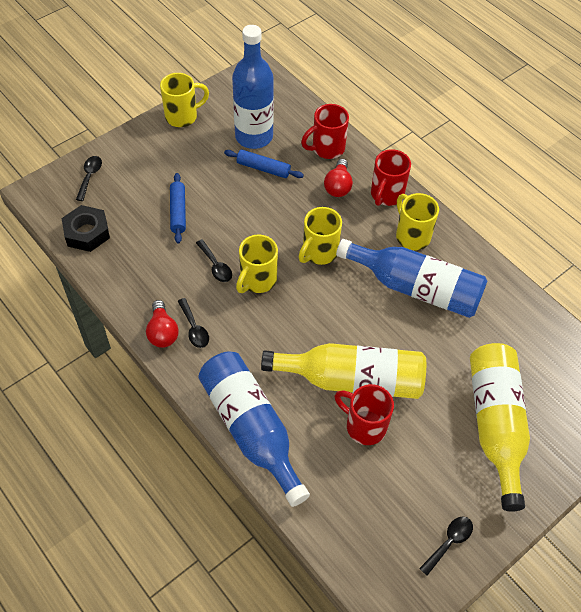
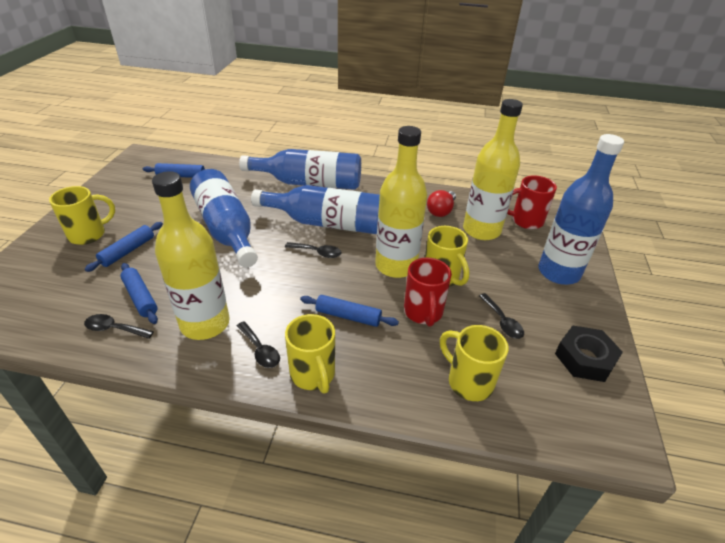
blue bottle: [198,352,310,507] [232,25,274,149] [336,239,487,318] = 3 -> [190,169,258,267] [239,149,361,190] [251,185,380,234] [538,134,624,285] = 4
blue rolling pin: [170,173,186,243] [224,150,304,178] = 2 -> [84,222,163,272] [120,263,158,324] [143,163,205,178] [300,295,399,327] = 4
red light bulb: [146,300,179,348] [324,159,353,197] = 2 -> [427,190,456,217] = 1
red mug: [301,104,349,159] [335,384,394,445] [371,149,411,206] = 3 -> [404,258,452,327] [507,175,557,229] = 2
yellow bottle: [261,343,426,399] [470,343,530,512] = 2 -> [152,171,230,340] [375,126,427,278] [463,99,523,240] = 3

